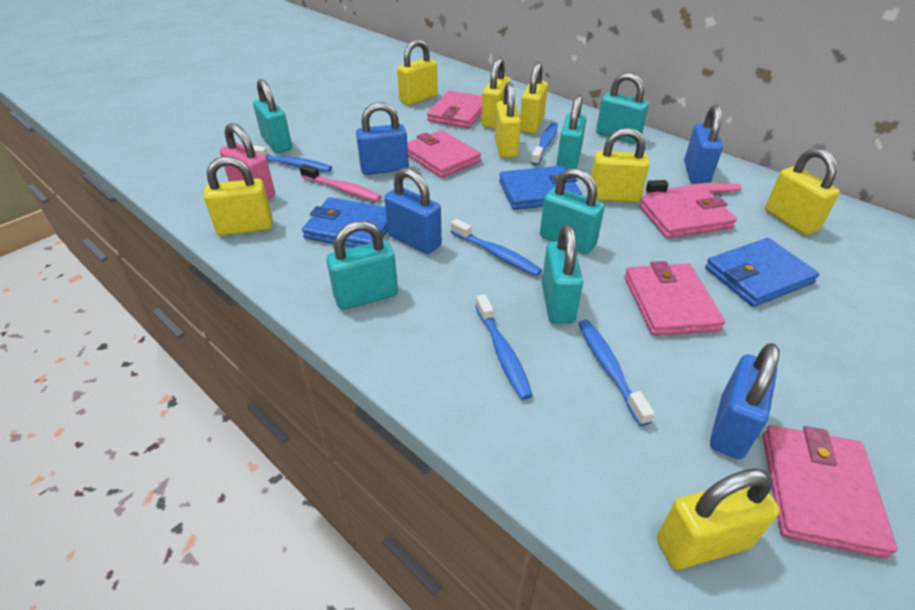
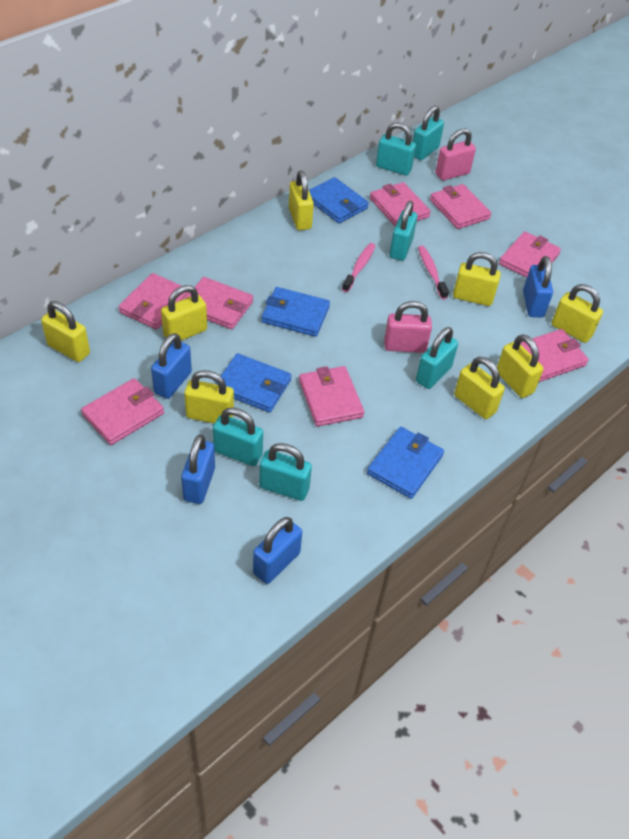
blue toothbrush: [253,145,332,172] [451,219,542,276] [475,294,533,400] [531,122,558,166] [578,320,654,426] = 5 -> none = 0
blue wallet: [302,197,388,248] [499,165,582,210] [705,238,819,307] = 3 -> [215,353,291,413] [261,287,330,337] [309,177,369,224] [367,427,444,499] = 4
pink padlock: [220,123,275,200] = 1 -> [384,301,432,353] [435,129,476,180] = 2
pink wallet: [407,130,481,178] [427,91,482,128] [625,261,725,336] [639,188,737,239] [763,425,897,558] = 5 -> [81,378,164,445] [118,273,189,330] [185,277,253,329] [299,366,364,427] [370,182,431,226] [430,184,492,229] [499,231,561,278] [521,329,589,382] = 8

